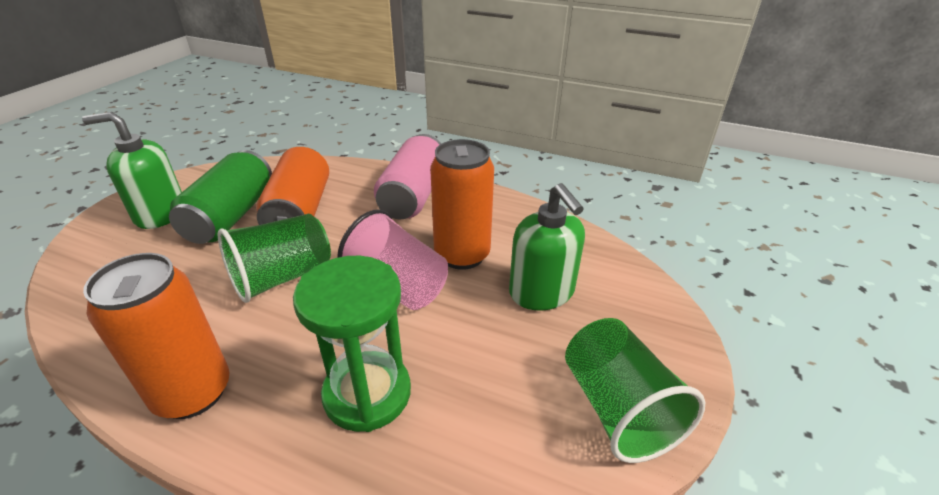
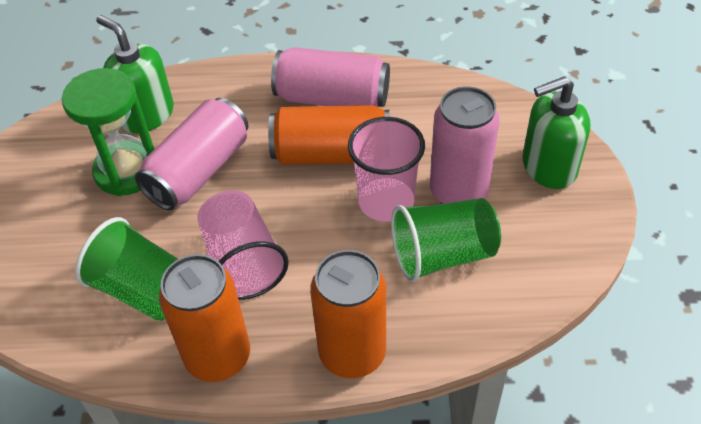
green can: [169,150,272,244] = 1 -> none = 0
pink can: [374,134,441,219] = 1 -> [135,98,249,210] [271,47,390,107] [430,86,500,204] = 3
pink cup: [337,209,448,310] = 1 -> [197,190,289,300] [348,117,425,222] = 2

